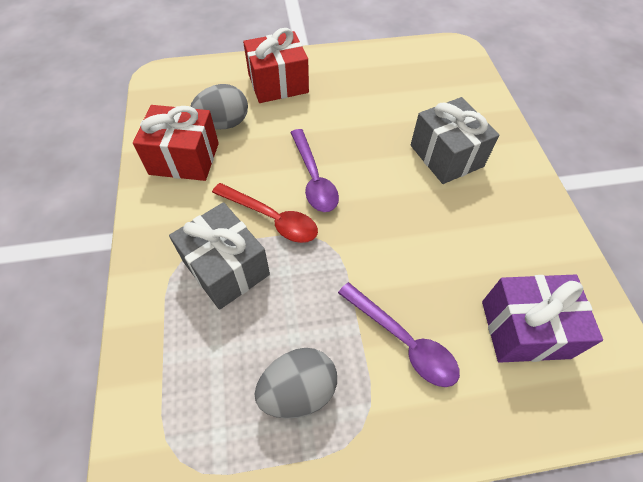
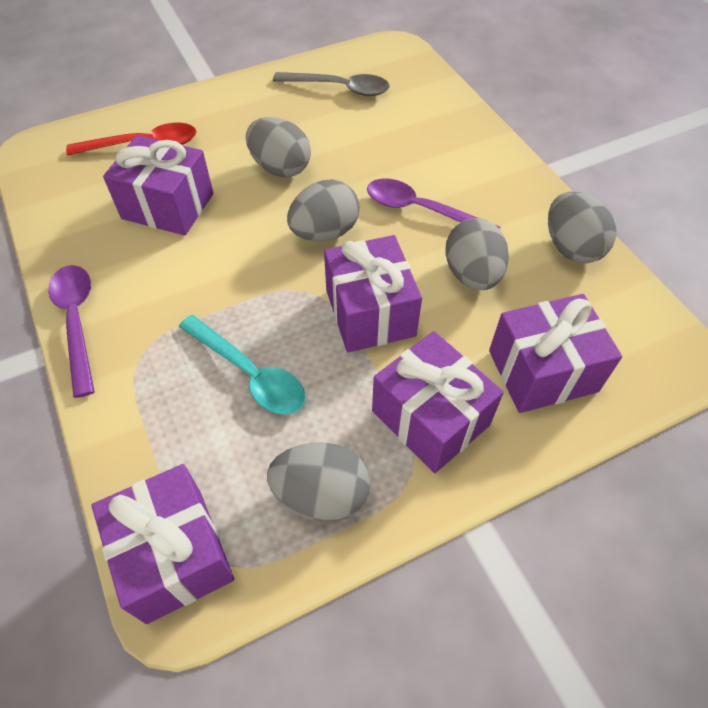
grey egg: [190,84,248,129] [254,348,337,419] = 2 -> [246,117,311,177] [267,442,370,522] [287,179,360,241] [445,218,509,290] [548,192,616,263] = 5
grey gift: [169,202,270,310] [411,97,499,184] = 2 -> none = 0
grey spoon: none = 0 -> [273,72,389,96] = 1
purple gift: [482,275,603,363] = 1 -> [91,464,234,624] [103,135,213,236] [324,235,422,352] [372,331,504,473] [489,294,622,413] = 5
red gift: [133,105,219,181] [243,28,309,103] = 2 -> none = 0
turquoise spoon: none = 0 -> [179,315,305,414] = 1

